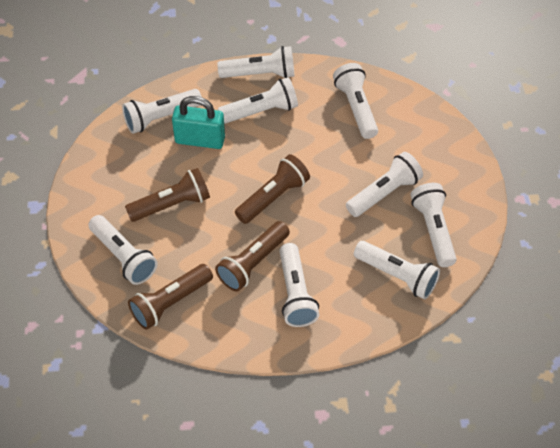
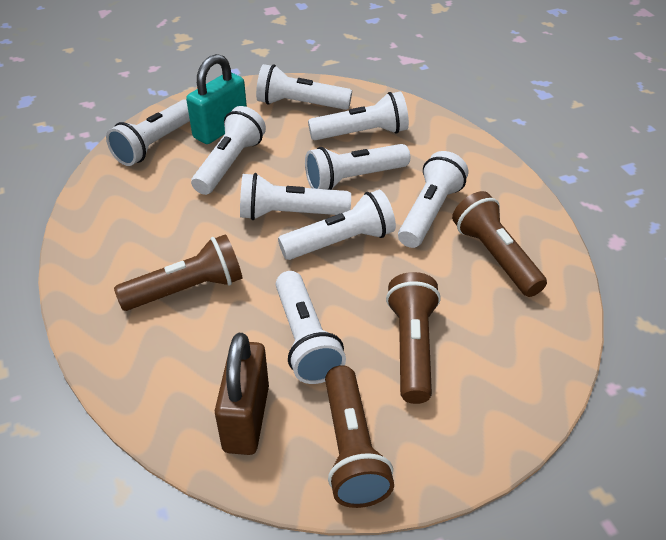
brown padlock: none = 0 -> [215,333,269,455] = 1

